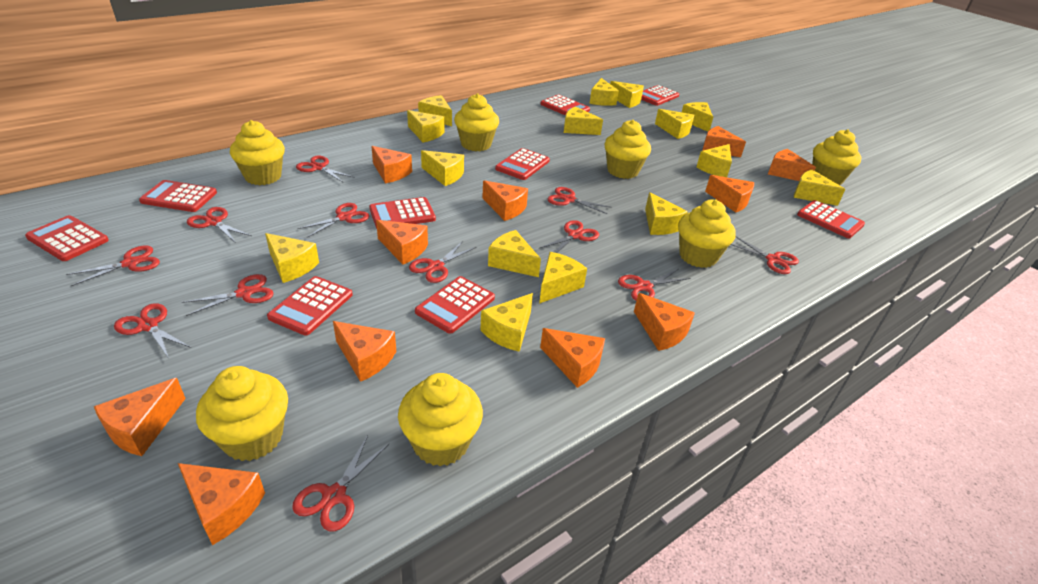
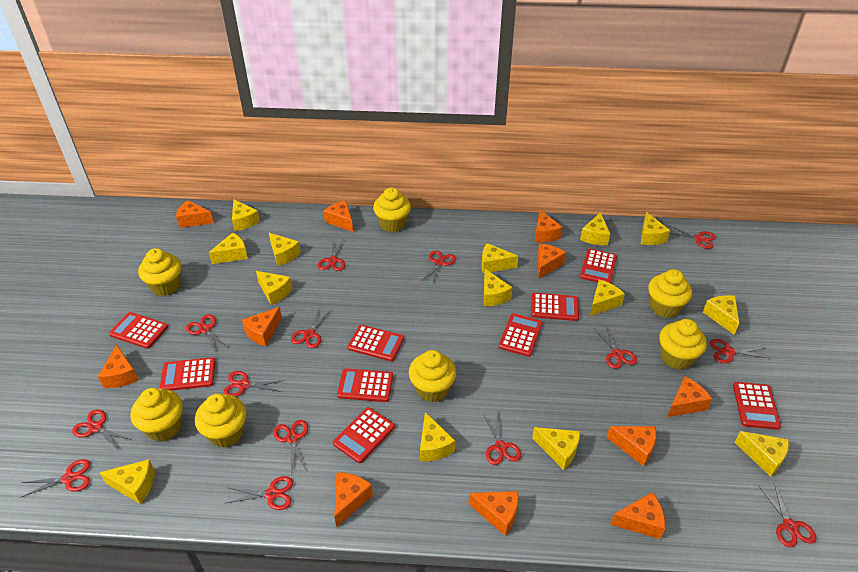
red scissors: [66,246,160,286] [114,303,191,358] [182,274,274,316] [187,207,252,243] [292,435,389,531] [296,156,355,182] [297,203,369,238] [409,241,476,283] [540,220,599,253] [547,187,612,214] [618,269,691,301] [730,237,799,274] = 12 -> [20,459,90,498] [72,409,132,450] [186,314,228,352] [223,371,285,397] [226,476,293,510] [273,420,308,474] [291,309,331,348] [318,239,345,271] [421,250,456,283] [483,411,521,465] [594,325,637,369] [668,225,716,249] [710,339,769,363] [759,483,816,547] = 14
yellow cheese: [265,233,319,283] [407,110,444,142] [418,95,452,126] [421,150,464,186] [481,293,533,352] [488,230,541,277] [539,252,587,304] [564,107,603,135] [589,78,619,106] [610,81,644,108] [645,192,687,235] [655,109,694,139] [682,102,713,132] [697,144,732,177] [794,170,845,206] = 15 -> [99,459,155,504] [209,233,248,264] [232,199,260,231] [256,271,293,305] [269,233,301,266] [420,412,455,461] [482,243,518,274] [484,269,513,306] [532,427,580,470] [580,212,610,245] [590,280,625,316] [641,212,670,245] [703,295,739,335] [734,431,789,477] = 14

